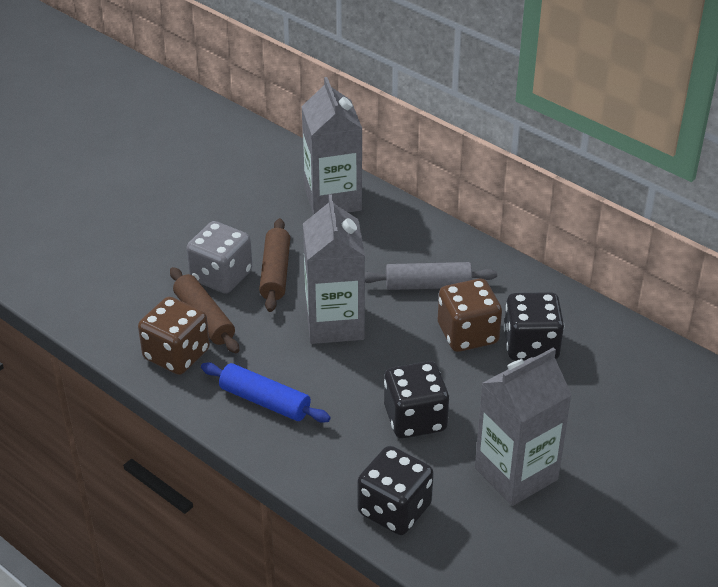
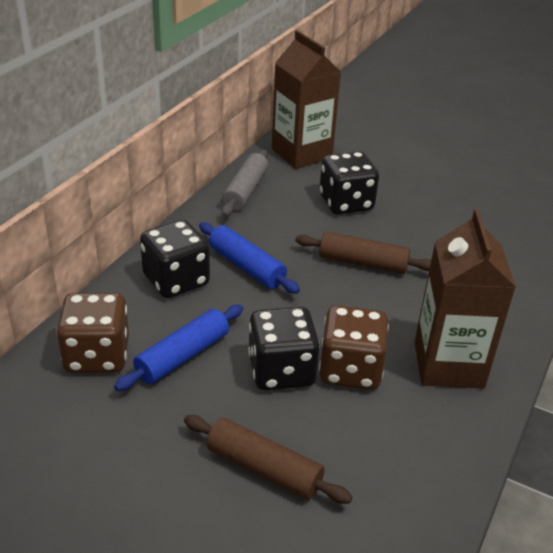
blue rolling pin: [201,362,331,423] = 1 -> [114,305,243,391] [199,222,300,294] = 2
brown carton: none = 0 -> [272,30,341,169] [414,209,516,389] = 2
grey carton: [301,77,362,215] [303,194,365,344] [475,347,572,506] = 3 -> none = 0
grey dice: [186,221,252,294] = 1 -> none = 0

